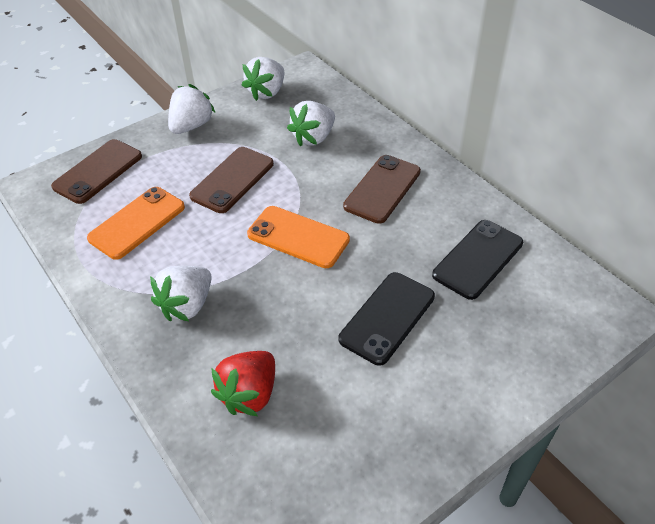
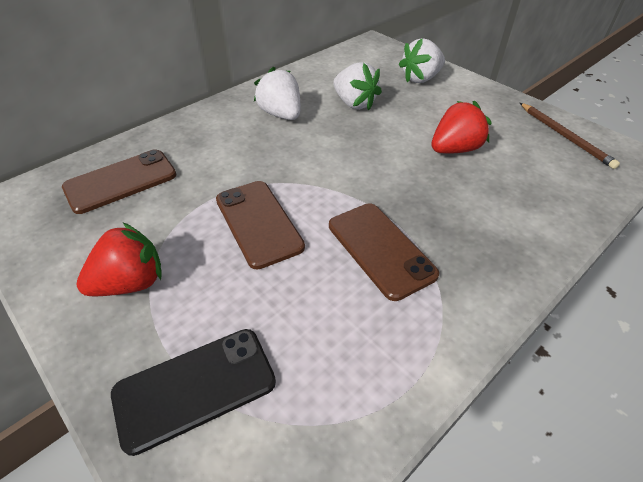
black phone: [339,272,435,366] [432,220,523,300] = 2 -> [111,329,276,456] = 1
brown pencil: none = 0 -> [520,103,620,169] = 1
orange phone: [87,187,185,260] [247,206,350,268] = 2 -> none = 0
red strawberry: [211,351,275,416] = 1 -> [76,222,162,296] [431,101,492,154] = 2
white strawberry: [150,266,212,321] [168,84,216,134] [242,57,284,101] [287,101,335,147] = 4 -> [254,66,300,120] [333,62,382,110] [399,38,445,83] = 3

